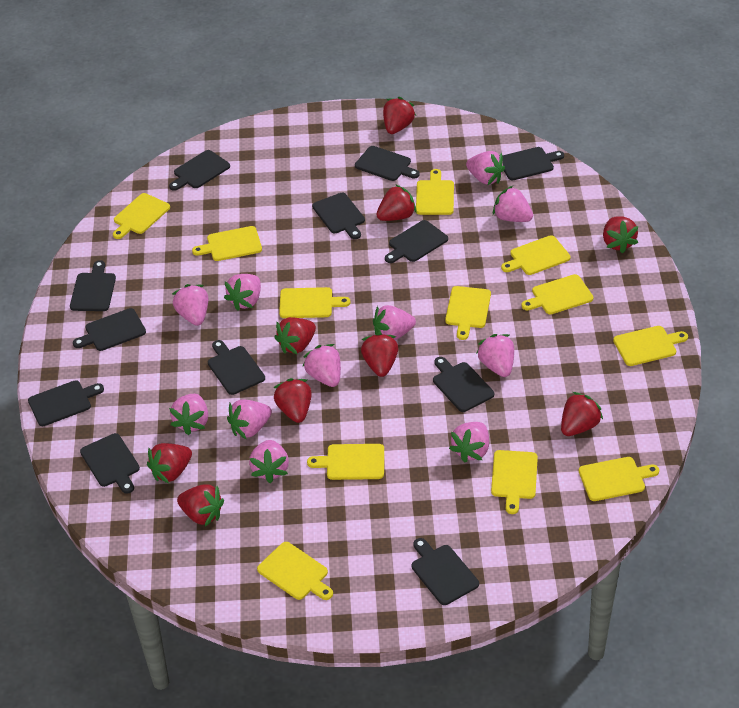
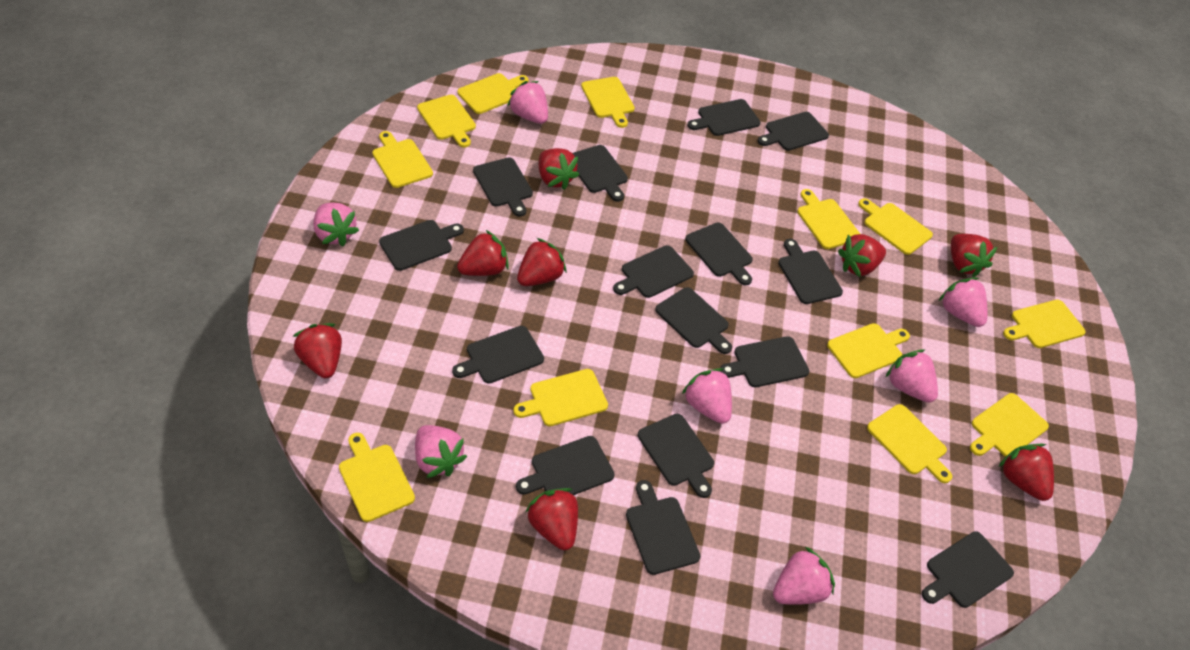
black cutting board: [28,380,104,426] [70,260,116,311] [73,308,146,351] [80,433,140,494] [169,150,230,191] [208,340,265,395] [312,193,365,239] [355,146,420,181] [385,220,448,263] [412,538,479,605] [433,357,494,412] [502,147,564,180] = 12 -> [379,220,464,271] [452,326,544,384] [473,157,533,217] [516,436,614,495] [573,145,628,202] [613,245,694,298] [626,480,700,575] [638,414,714,498] [655,287,732,354] [685,222,753,285] [687,99,760,136] [720,336,809,387] [758,112,829,151] [778,239,843,304] [922,531,1014,608] = 15
pink strawberry: [169,394,208,435] [172,284,208,326] [224,274,261,311] [227,399,272,439] [249,440,289,483] [303,344,341,387] [373,305,416,340] [449,422,489,463] [466,151,505,185] [476,334,514,377] [493,186,533,222] = 11 -> [313,202,359,246] [415,425,467,478] [507,81,548,124] [682,368,732,424] [773,546,835,605] [886,349,938,403] [939,278,987,327] = 7
red strawberry: [147,443,192,483] [177,484,224,527] [273,378,312,423] [274,317,316,354] [361,333,398,377] [376,184,417,221] [383,97,416,134] [561,392,603,436] [603,216,638,254] = 9 -> [293,323,342,378] [457,230,509,276] [517,238,567,286] [526,488,578,550] [539,148,579,190] [838,234,886,277] [951,234,997,278] [998,443,1054,501] = 8

